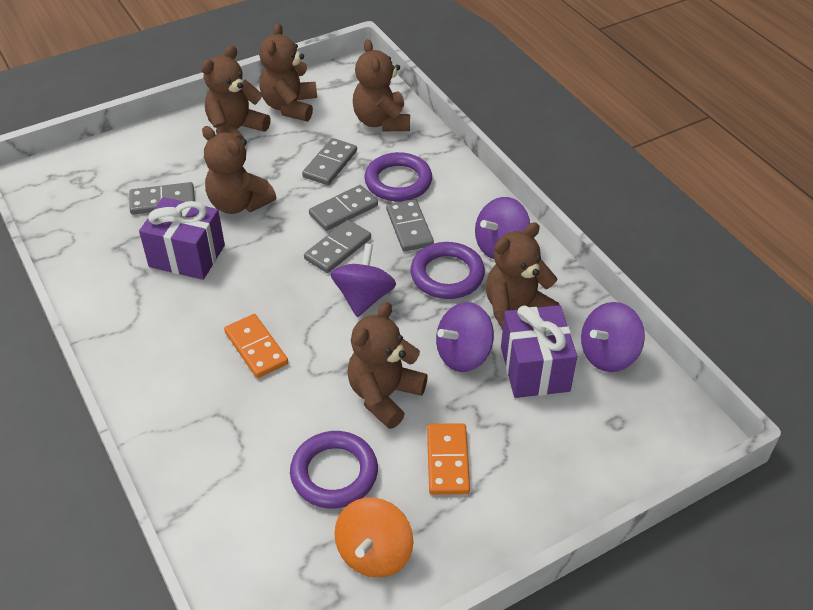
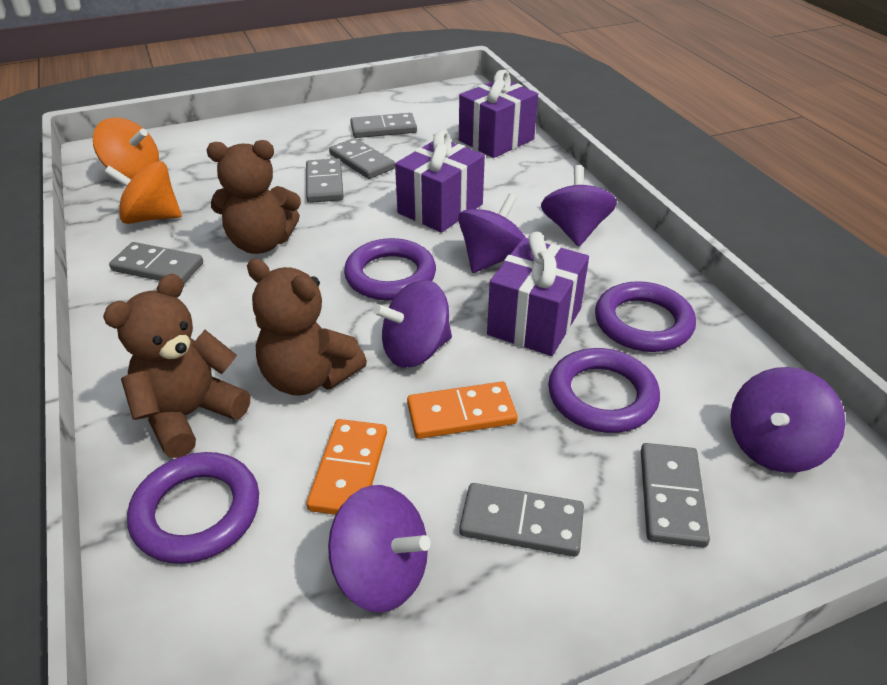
brown teddy bear: [201,45,271,140] [202,126,276,214] [259,23,317,121] [347,302,428,429] [353,39,410,131] [486,222,560,330] = 6 -> [103,274,250,458] [207,140,301,254] [247,259,367,396] = 3
grey domino: [130,182,195,215] [302,138,357,185] [304,220,371,273] [309,185,378,231] [386,199,434,251] = 5 -> [109,242,203,283] [306,158,344,203] [329,138,395,179] [350,113,417,138] [459,483,584,557] [641,443,710,548] = 6
orange spinning top: [334,497,413,578] = 1 -> [93,118,159,180] [104,161,181,224] = 2
purple gift: [139,197,225,280] [501,305,577,398] = 2 -> [395,130,485,233] [459,70,538,158] [487,232,589,356] = 3
purple ring: [290,431,378,509] [364,152,432,201] [411,242,485,299] = 3 -> [127,452,259,564] [344,238,436,301] [548,348,660,433] [595,281,696,352] = 4
purple spinning top: [330,243,396,317] [436,302,494,372] [475,197,530,259] [581,302,645,372] = 4 -> [328,485,430,613] [373,280,452,368] [458,193,526,273] [541,165,617,246] [730,367,845,473] = 5

